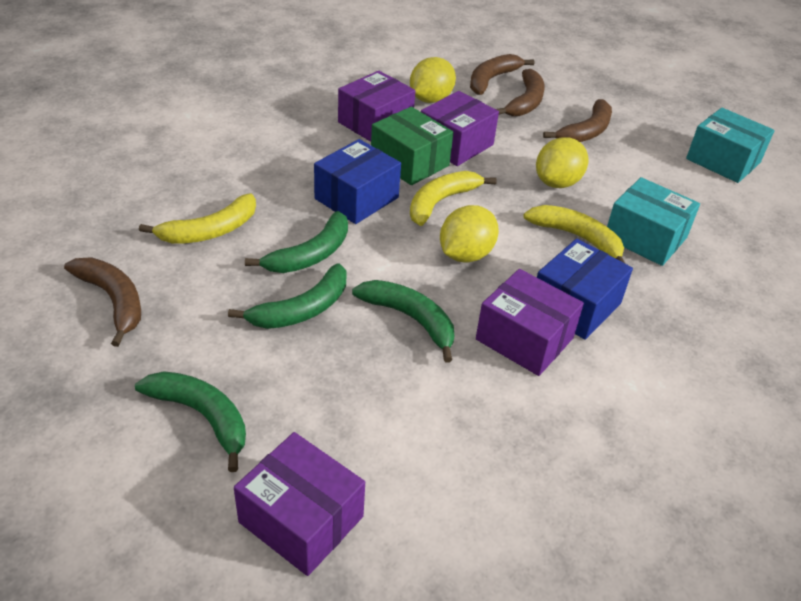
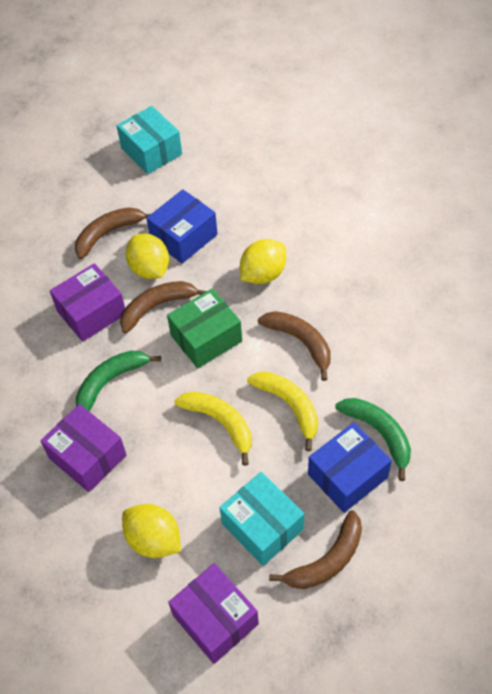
green banana: [135,371,246,472] [228,263,346,329] [245,211,348,273] [352,280,454,363] = 4 -> [76,350,161,411] [335,398,411,481] = 2
purple box: [234,432,365,576] [338,71,415,142] [421,91,499,166] [476,269,584,376] = 4 -> [40,404,127,492] [50,263,125,342] [168,563,259,664] = 3
yellow banana: [139,193,256,244] [410,171,497,226] [523,205,625,263] = 3 -> [174,392,251,466] [247,372,318,451] = 2

